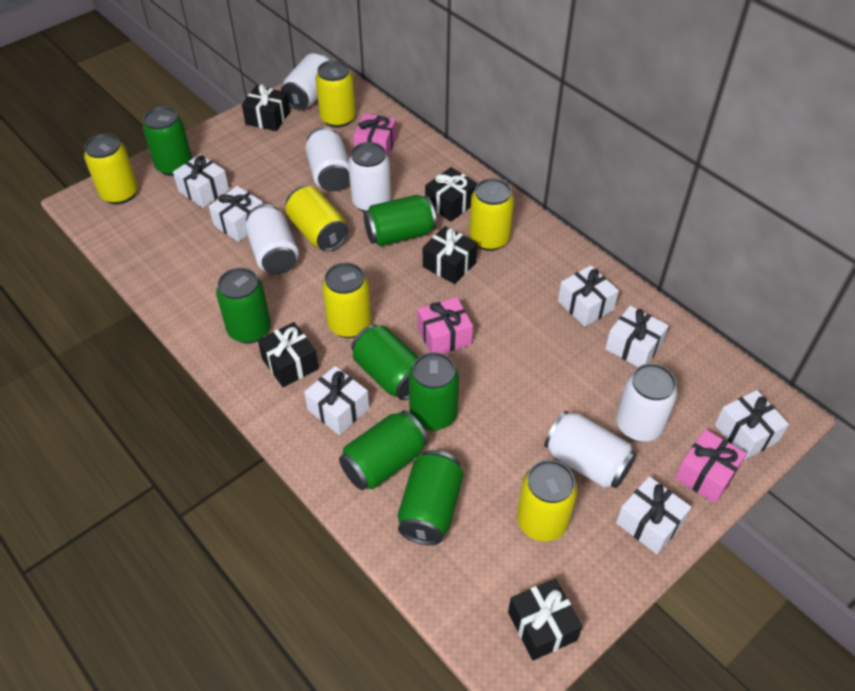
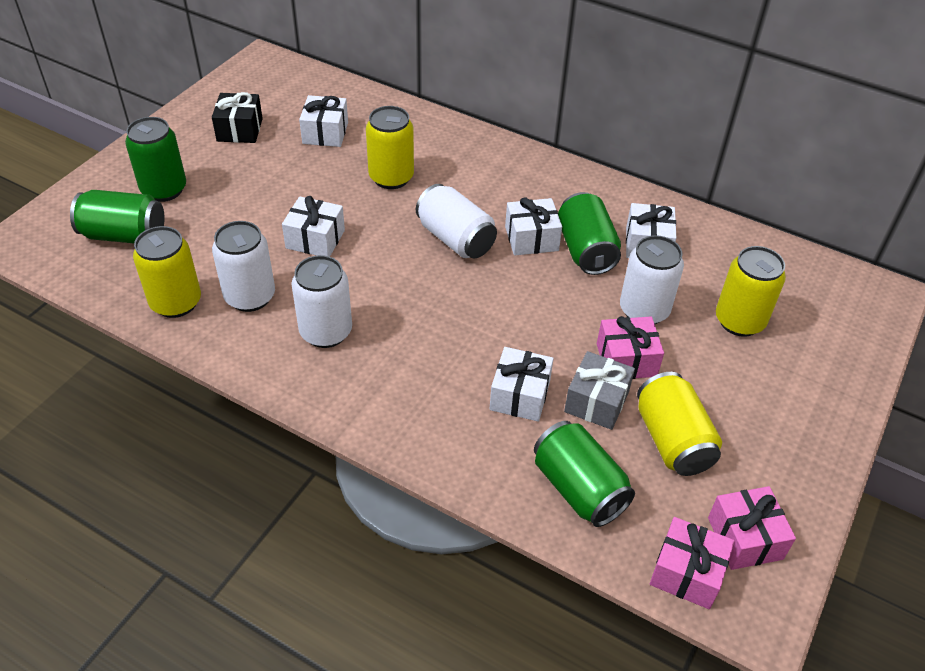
black gift: [242,84,290,131] [258,322,319,387] [423,226,478,284] [425,167,477,222] [508,578,582,661] = 5 -> [212,92,263,143] = 1
green can: [143,106,192,176] [216,268,271,344] [339,410,428,490] [352,325,419,400] [364,195,437,246] [398,450,463,545] [409,352,459,431] = 7 -> [70,190,165,243] [125,117,186,202] [534,421,635,527] [558,192,621,275] = 4
grey gift: none = 0 -> [564,351,635,430] = 1
white can: [245,204,299,275] [281,53,330,110] [305,127,350,192] [348,142,391,212] [544,411,636,488] [616,363,678,442] = 6 -> [212,221,275,312] [291,255,352,348] [416,184,497,258] [620,235,684,324] = 4
white gift: [173,154,229,208] [209,186,263,242] [304,366,369,435] [558,265,619,327] [605,306,669,367] [616,476,691,554] [715,390,789,460] = 7 -> [282,196,345,257] [299,95,348,147] [490,347,554,422] [505,197,562,256] [626,203,676,258] = 5
yellow can: [84,134,138,205] [286,186,348,251] [315,60,356,128] [322,263,371,338] [469,178,514,251] [517,460,578,541] = 6 -> [133,226,201,318] [366,106,414,189] [637,372,722,476] [716,246,786,337] = 4

